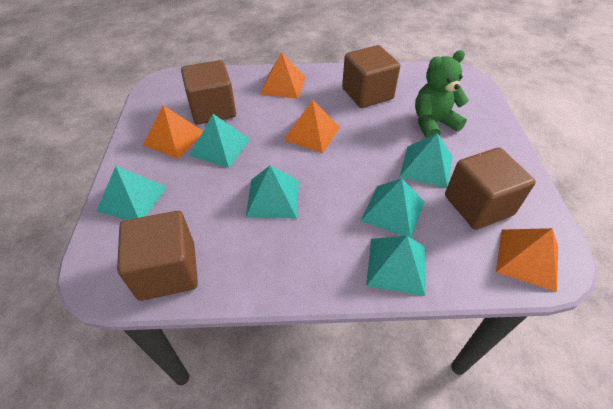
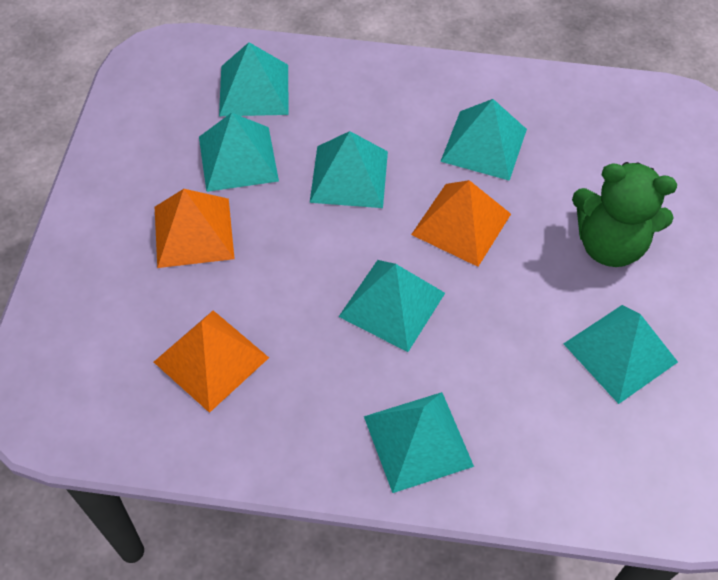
brown cube: [117,211,198,301] [181,60,236,124] [342,45,400,108] [445,147,536,230] = 4 -> none = 0
orange pyramid: [143,105,203,159] [260,52,305,99] [284,100,340,153] [496,228,558,292] = 4 -> [154,310,269,413] [155,189,235,268] [411,180,511,267] = 3
turquoise pyramid: [97,166,167,220] [189,114,250,168] [246,166,299,218] [361,178,425,238] [366,236,426,296] [400,133,453,188] = 6 -> [199,113,279,192] [219,42,288,116] [310,131,388,208] [339,260,445,352] [364,392,474,493] [440,99,527,181] [564,305,678,404] = 7

